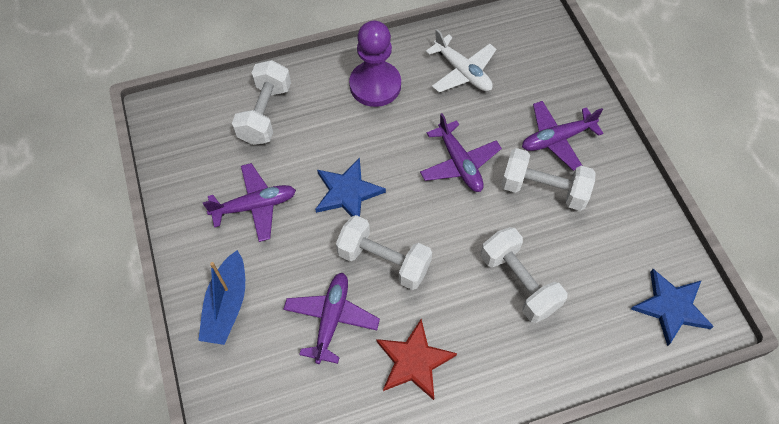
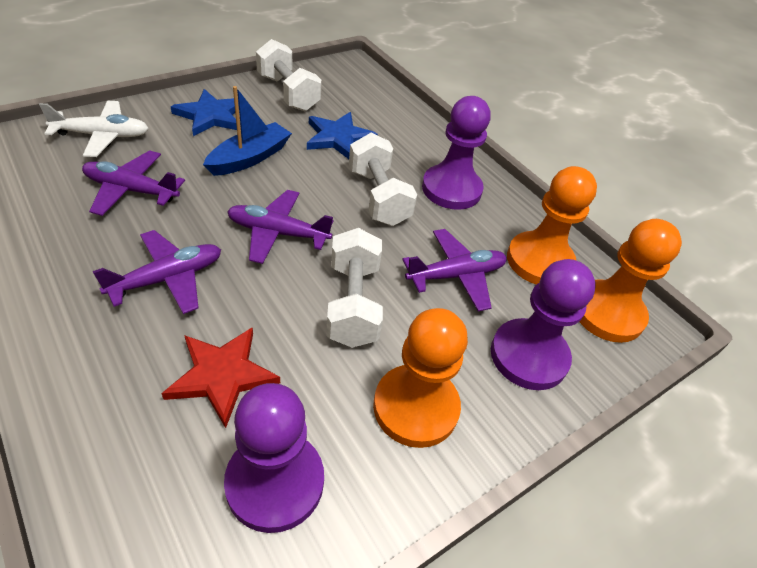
orange pawn: none = 0 -> [373,308,468,448] [507,166,597,285] [580,219,682,343] = 3
purple pawn: [349,21,401,107] = 1 -> [224,383,324,533] [422,96,491,210] [491,259,596,390] = 3
white dumbbell: [232,60,291,145] [336,215,432,290] [481,227,567,323] [501,148,596,211] = 4 -> [256,39,321,111] [326,228,383,348] [349,133,417,226] = 3

